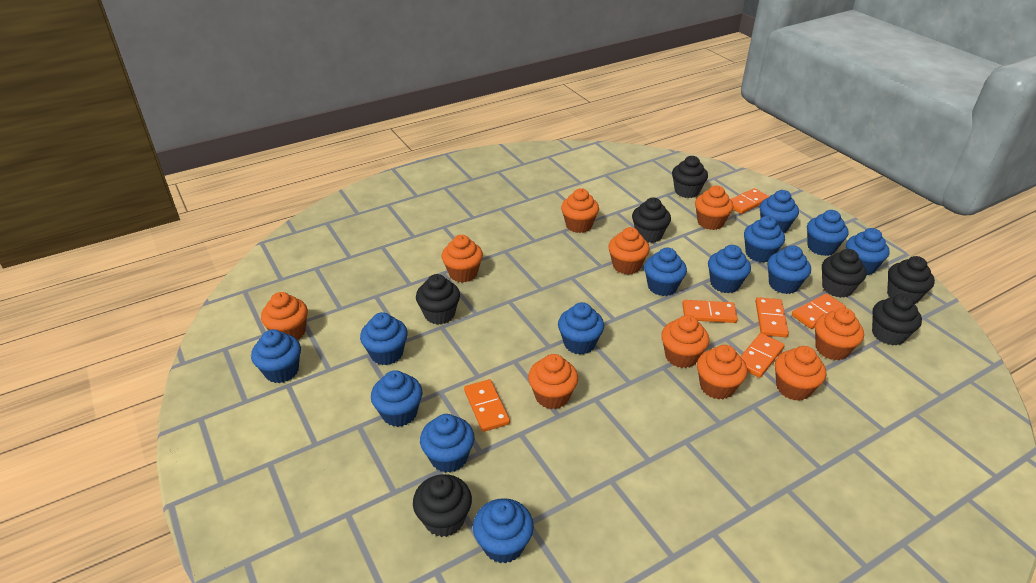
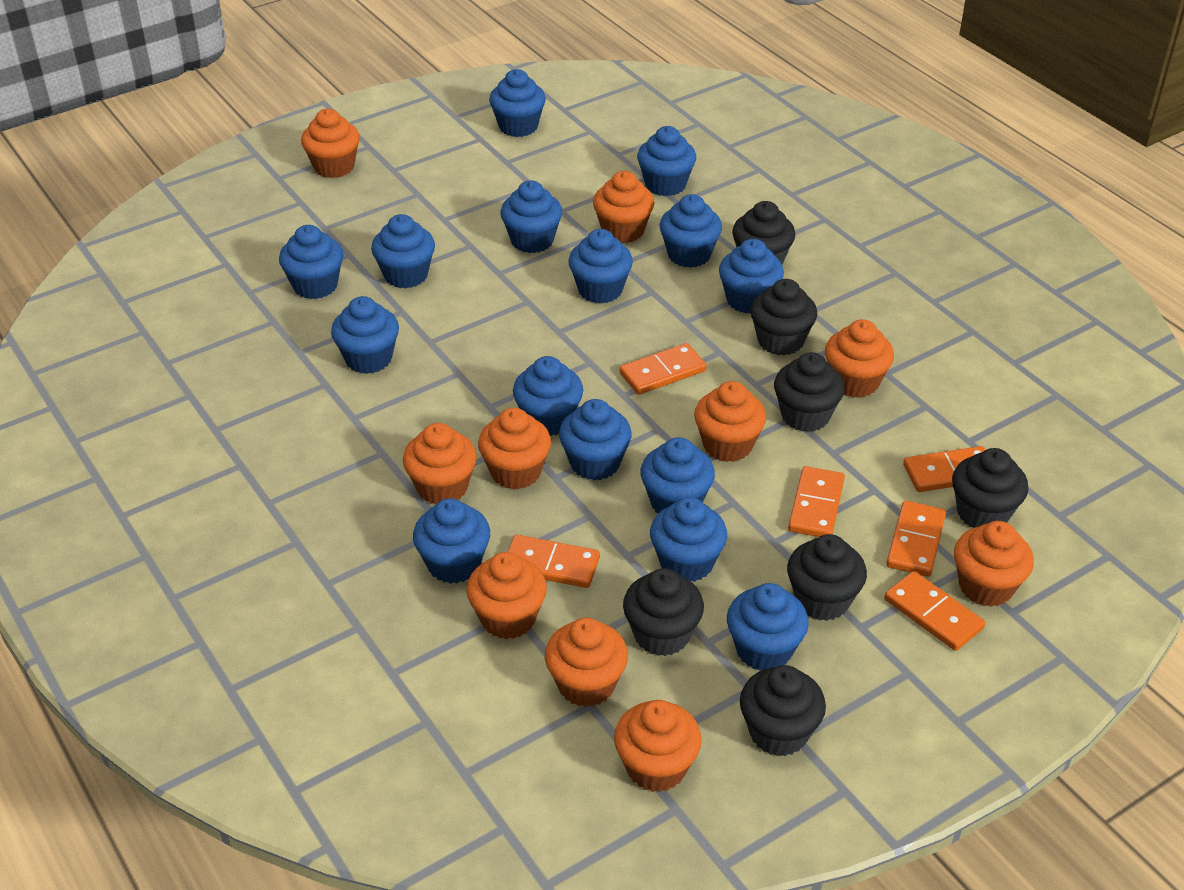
blue cupcake: [251,329,301,383] [360,312,408,365] [371,370,422,427] [420,414,474,473] [473,498,534,564] [558,302,604,355] [644,247,687,296] [708,245,751,293] [744,216,785,263] [759,190,799,233] [767,245,811,294] [807,210,849,256] [846,228,890,275] = 13 -> [279,225,343,299] [331,296,399,374] [371,214,435,289] [413,498,490,584] [489,69,546,137] [500,180,562,253] [513,356,583,436] [559,399,632,480] [568,229,633,304] [637,126,696,196] [640,437,715,513] [650,497,727,582] [660,194,722,268] [719,239,784,314] [727,583,809,671] = 15

